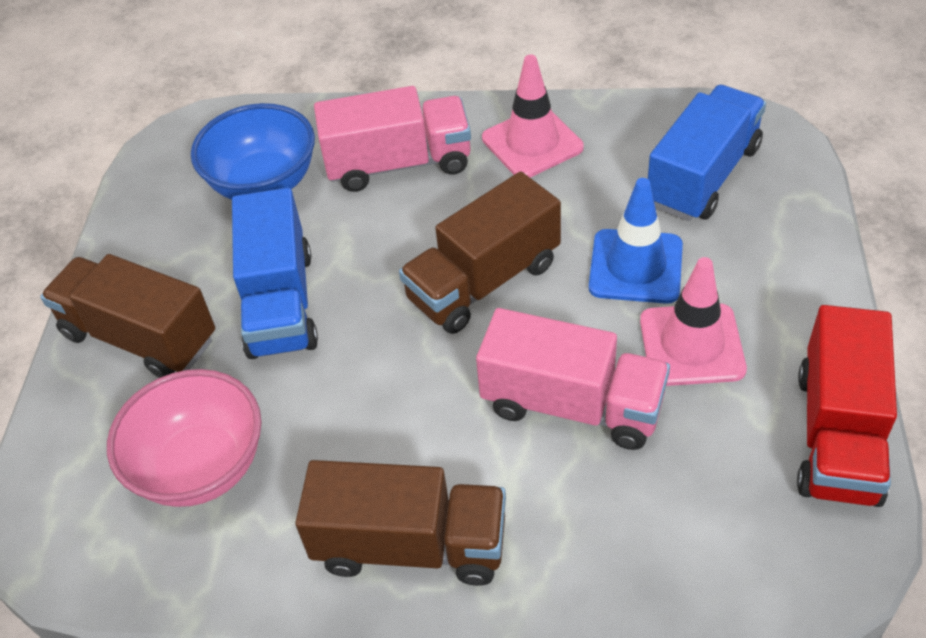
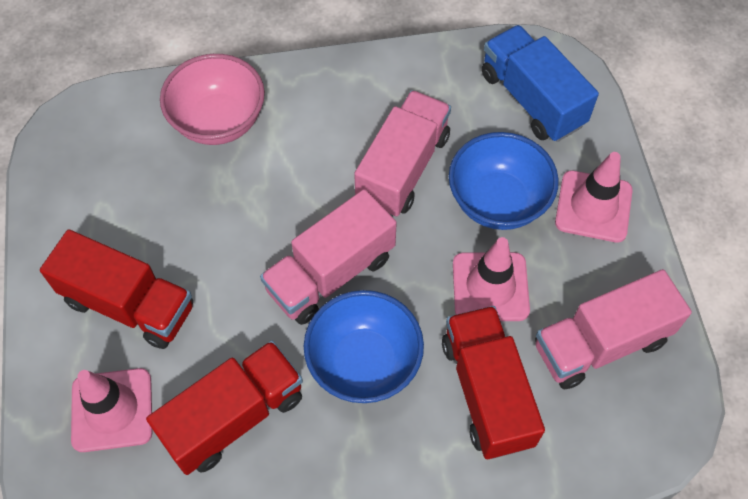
blue bowl: [191,103,315,200] = 1 -> [304,290,424,403] [449,132,559,230] = 2
blue traffic cone: [589,178,683,304] = 1 -> none = 0
blue truck: [232,188,318,359] [648,85,766,221] = 2 -> [482,25,599,142] = 1
brown truck: [40,254,215,378] [295,460,506,586] [399,172,561,334] = 3 -> none = 0
pink traffic cone: [482,54,584,178] [640,257,747,386] = 2 -> [71,368,153,452] [453,237,530,321] [555,152,633,243] = 3
pink truck: [314,86,471,192] [476,308,670,450] = 2 -> [260,189,397,325] [354,90,451,216] [535,269,692,389] = 3
red truck: [797,305,897,507] = 1 -> [40,230,193,349] [146,340,303,475] [442,306,545,459] = 3

